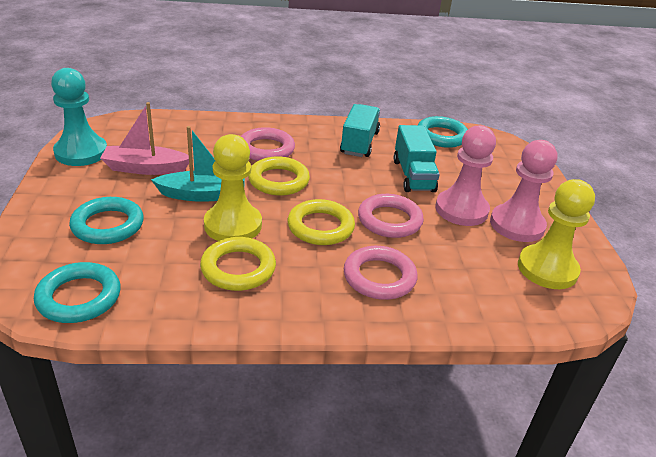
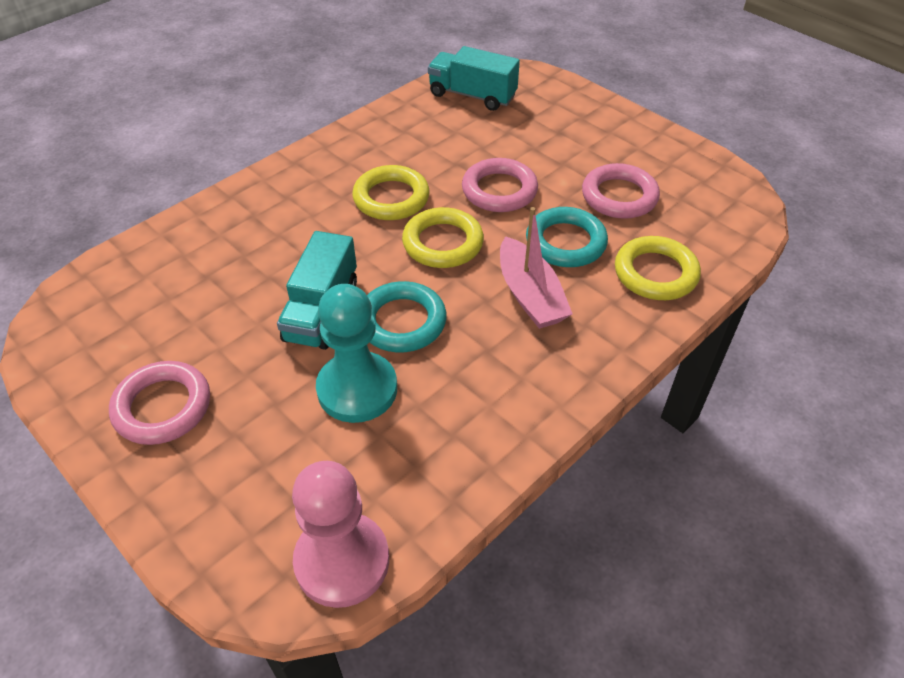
pink pawn: [436,125,496,226] [490,140,557,242] = 2 -> [292,461,389,608] = 1
turquoise boat: [151,126,245,202] = 1 -> none = 0
turquoise ring: [34,262,120,323] [69,197,144,244] [418,116,468,148] = 3 -> [367,281,447,352] [526,207,608,267] = 2
yellow pawn: [204,134,262,241] [518,179,595,289] = 2 -> none = 0

